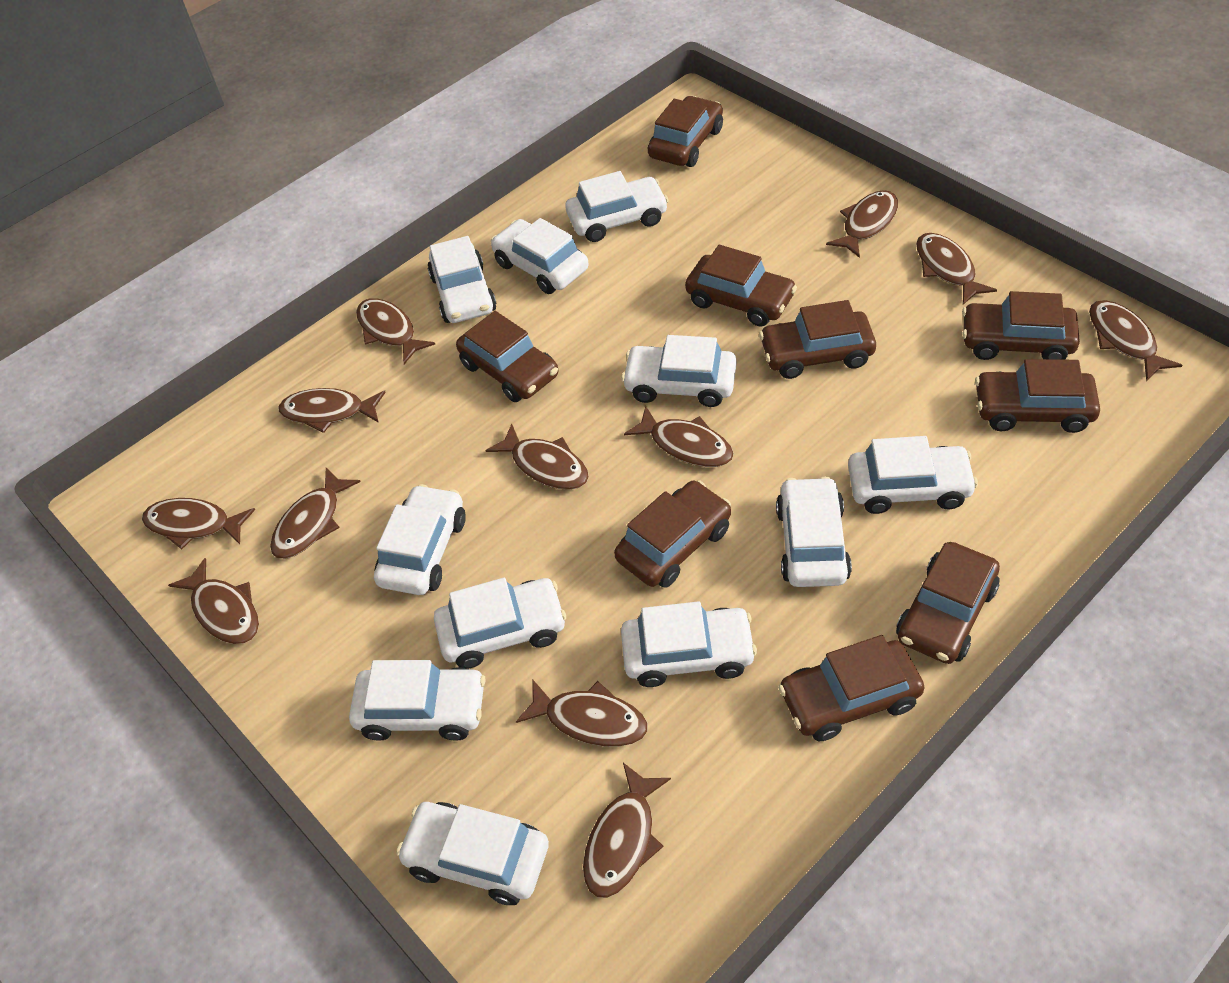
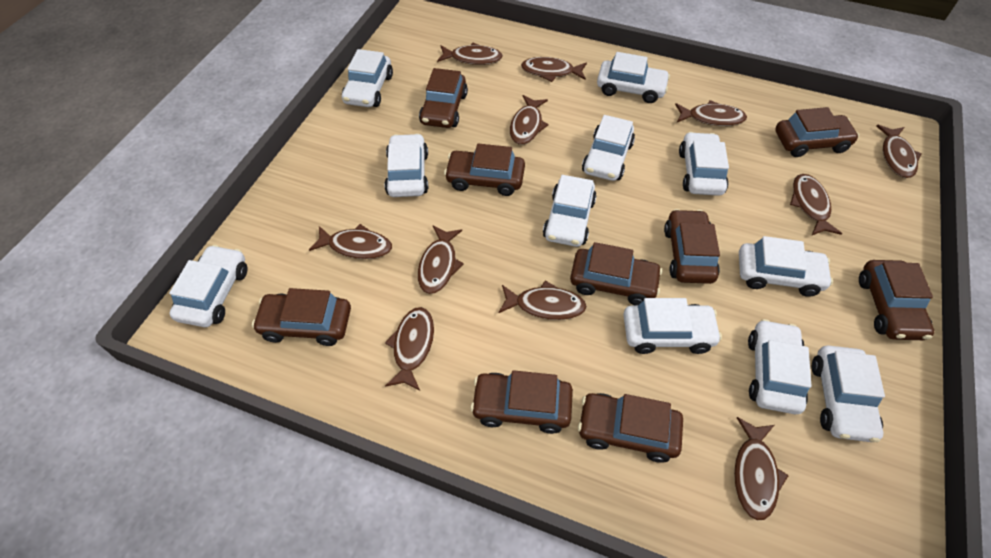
brown fish: [142,498,255,549] [168,558,259,644] [270,468,360,559] [278,388,386,433] [356,298,436,364] [485,423,589,490] [516,680,648,747] [583,763,671,898] [624,406,734,467] [826,190,898,258] [916,233,997,305] [1089,300,1182,381] = 12 -> [309,224,392,259] [385,307,434,391] [418,225,464,294] [437,43,503,65] [498,281,587,320] [510,95,549,145] [521,57,587,82] [675,100,747,126] [734,417,789,520] [790,174,842,236] [876,125,922,178] = 11

